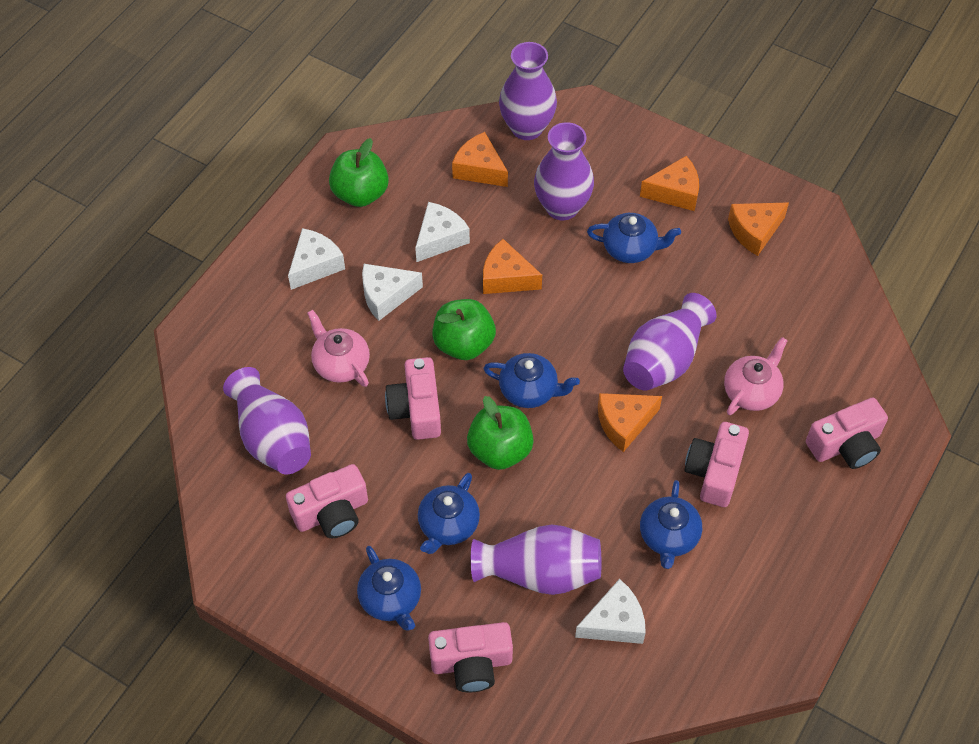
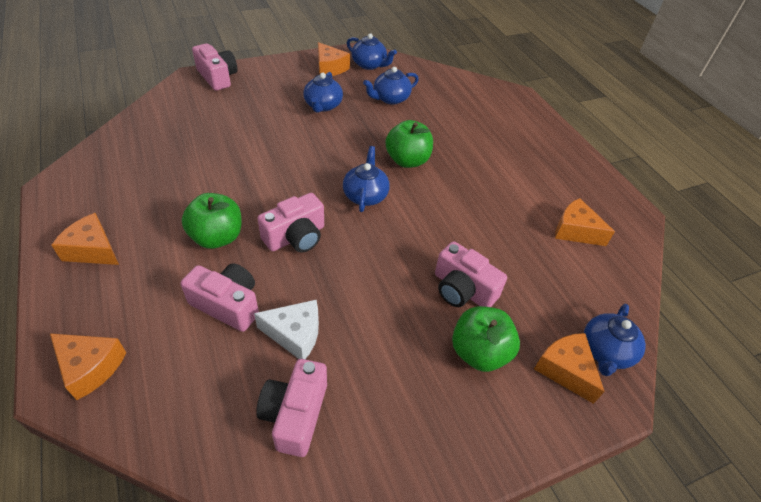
pink teapot: [307,310,370,387] [724,337,788,415] = 2 -> none = 0
purple vase: [223,367,311,474] [471,525,601,595] [499,42,557,140] [534,122,594,220] [623,293,716,391] = 5 -> none = 0
white cheese: [288,228,345,290] [362,264,423,321] [415,202,470,262] [575,579,646,644] = 4 -> [254,300,319,359] = 1

